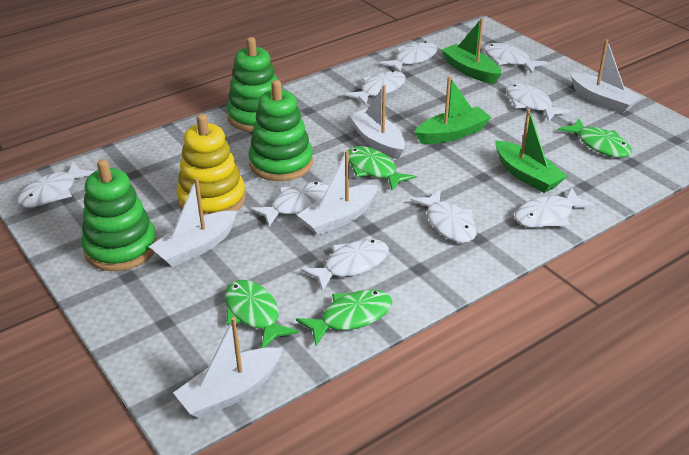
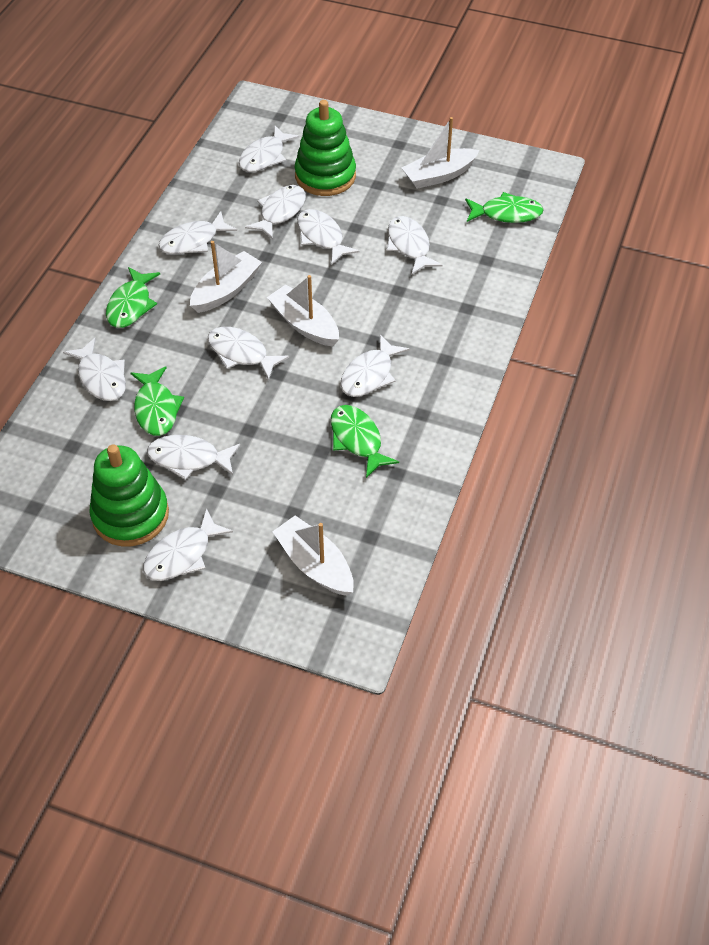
green boat: [415,76,491,144] [441,18,501,84] [496,109,567,193] = 3 -> none = 0
green stacking toy: [81,159,157,271] [227,37,278,132] [248,80,313,181] = 3 -> [90,444,169,547] [295,100,356,196] = 2
white boat: [149,178,237,267] [173,317,282,419] [297,150,378,236] [348,85,405,159] [571,39,642,114] = 5 -> [190,241,262,313] [267,275,339,346] [272,515,354,596] [402,117,479,189] = 4
white fish: [17,162,95,208] [250,182,328,227] [301,239,389,292] [344,70,406,106] [380,41,438,72] [410,189,477,243] [483,43,548,73] [506,83,570,122] [515,188,595,227] = 9 -> [63,338,126,401] [143,508,233,581] [147,435,240,480] [158,211,237,255] [208,327,289,380] [239,125,299,172] [245,185,306,240] [297,209,359,265] [340,334,409,397] [387,216,443,274] = 10
yellow stacking toy: [177,114,246,217] = 1 -> none = 0

